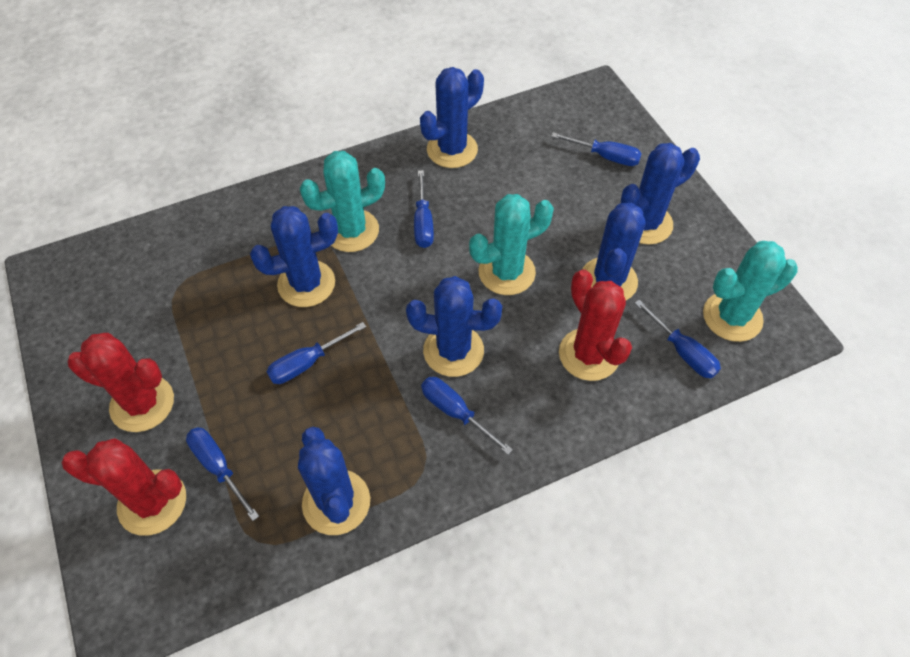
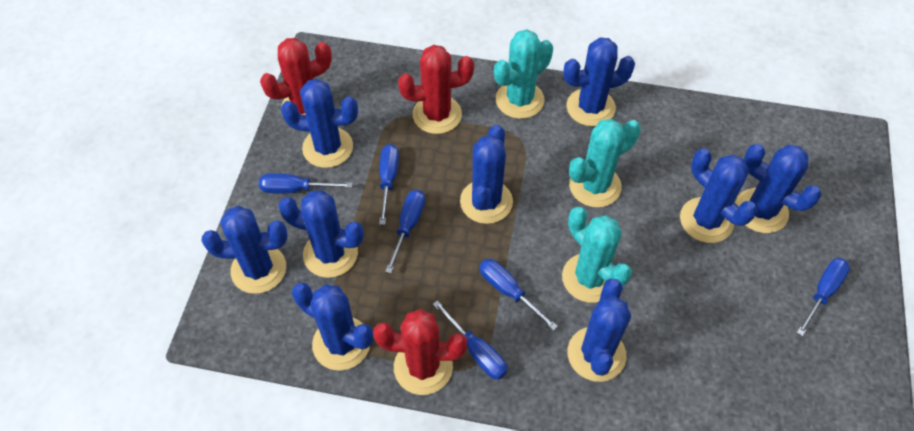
blue cactus: [250,206,338,307] [298,427,370,535] [406,276,502,377] [420,67,484,168] [583,203,645,300] [621,143,700,245] = 6 -> [201,206,288,294] [278,190,364,278] [281,79,358,168] [292,282,373,371] [460,125,513,224] [563,37,635,126] [567,278,631,382] [680,148,757,243] [735,144,821,233] = 9

